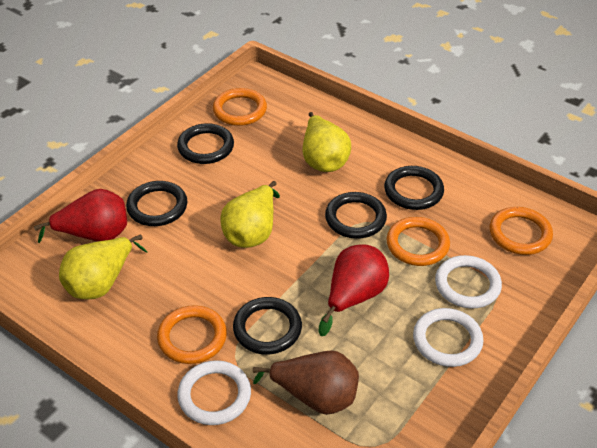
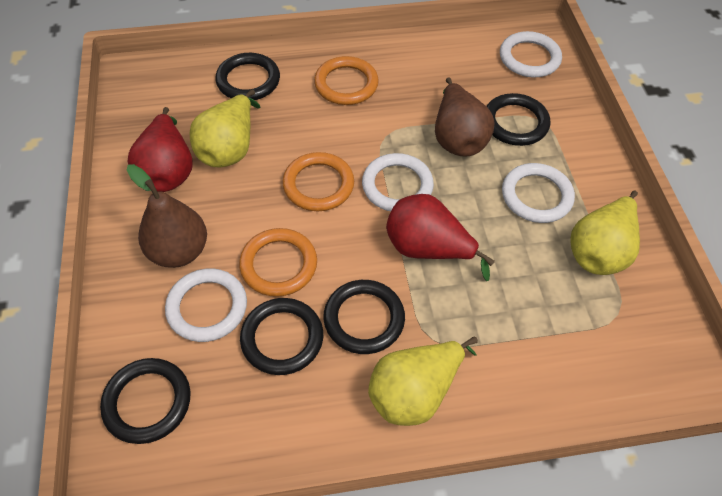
brown pear: [252,350,359,415] = 1 -> [127,164,207,268] [435,77,495,157] = 2
orange ring: [157,305,227,364] [213,88,267,126] [386,217,450,266] [489,207,553,255] = 4 -> [239,228,317,297] [282,152,354,211] [314,56,379,105] = 3
white ring: [177,360,251,425] [413,308,484,367] [435,255,502,308] = 3 -> [165,268,247,342] [362,153,434,211] [500,31,562,78] [502,163,575,223] = 4

